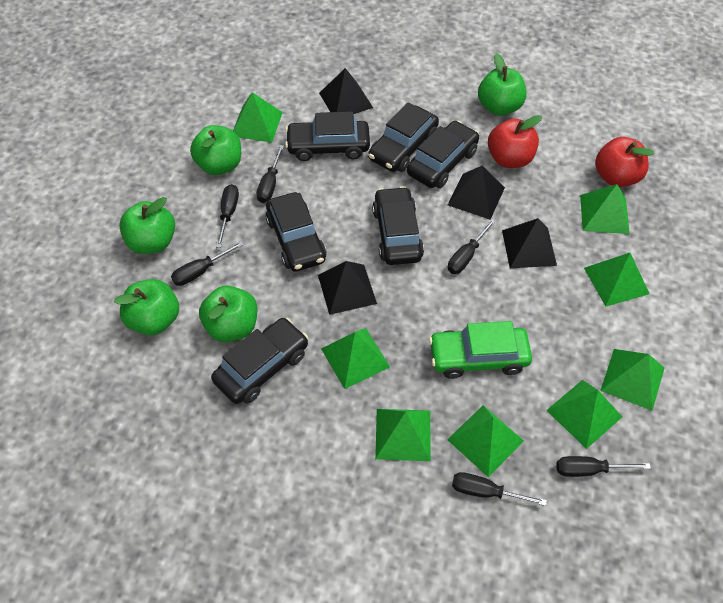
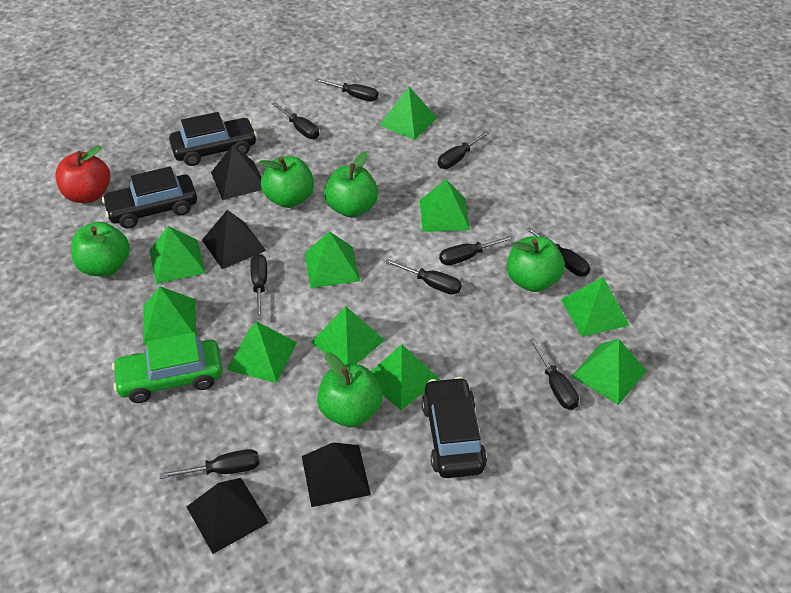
black car: [211,318,308,404] [265,192,327,272] [285,112,370,161] [368,102,439,172] [372,186,424,265] [407,121,479,188] = 6 -> [102,166,197,229] [169,112,257,166] [422,377,487,478] = 3
black screwdriver: [171,241,244,286] [216,184,239,248] [256,145,284,203] [448,219,496,274] [452,472,547,506] [556,456,651,477] = 6 -> [160,449,259,479] [250,254,267,319] [272,102,319,139] [315,78,378,101] [385,259,462,295] [438,131,490,169] [439,235,515,265] [526,227,590,276] [529,338,579,410] = 9
green pyramid: [233,92,283,143] [321,328,390,389] [375,409,431,461] [447,405,524,477] [546,380,622,449] [580,184,630,234] [584,253,650,306] [600,349,664,411] = 8 -> [143,286,197,345] [149,226,206,284] [227,321,297,383] [305,231,360,288] [311,307,385,365] [371,344,440,410] [379,87,437,140] [420,179,470,232] [561,277,629,337] [572,339,646,405] = 10
red apple: [488,115,542,168] [595,137,654,187] = 2 -> [56,145,110,203] = 1

